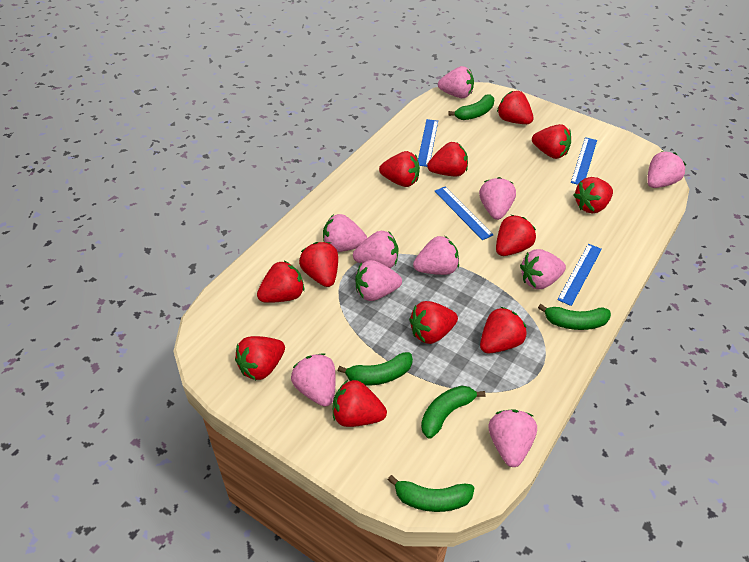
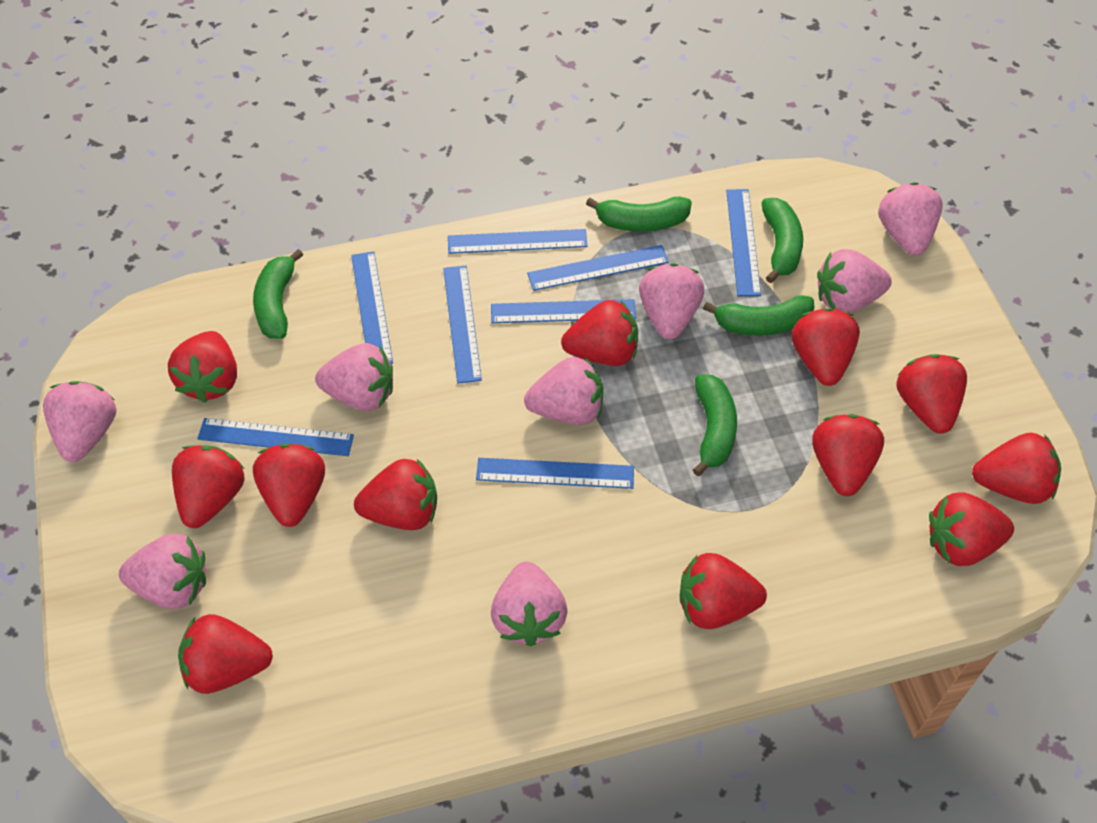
blue ruler: [418,119,438,167] [435,187,493,240] [557,244,602,306] [571,137,597,185] = 4 -> [197,418,354,456] [351,251,393,364] [443,265,482,383] [448,229,588,254] [476,458,634,489] [491,299,636,323] [527,245,669,291] [726,189,761,296] = 8
pink strawberry: [291,353,336,407] [323,214,367,252] [353,231,398,268] [355,260,402,301] [413,236,459,275] [438,66,474,98] [479,177,516,220] [489,409,537,467] [520,249,566,289] [647,151,686,188] = 10 -> [43,381,117,462] [119,534,206,609] [315,343,393,411] [491,562,568,646] [524,357,603,425] [639,263,704,339] [817,249,892,313] [878,182,943,255] = 8

